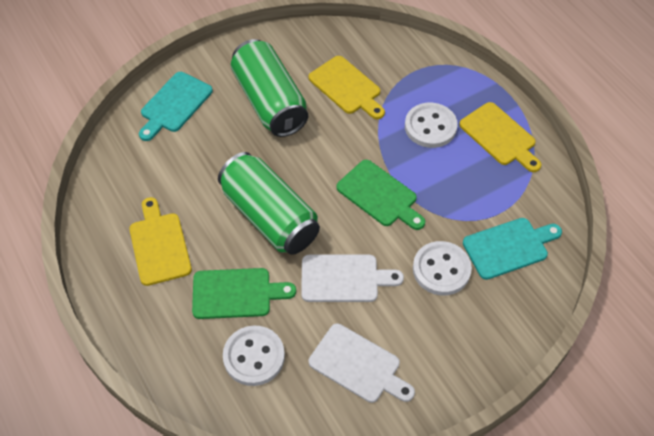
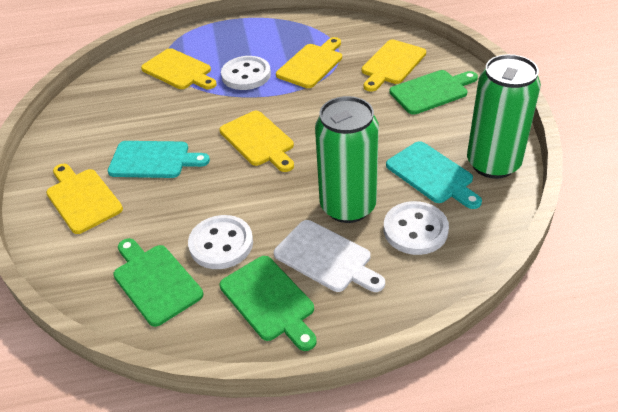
green cutting board: [192,268,296,319] [336,160,425,230] = 2 -> [113,238,203,327] [220,256,317,351] [389,70,478,115] = 3
white cutting board: [301,255,404,302] [309,323,415,403] = 2 -> [274,220,385,292] = 1
yellow cutting board: [129,197,192,286] [308,56,385,119] [459,102,542,172] = 3 -> [46,164,123,234] [141,48,217,89] [219,111,294,172] [276,37,342,88] [362,40,426,92] = 5

